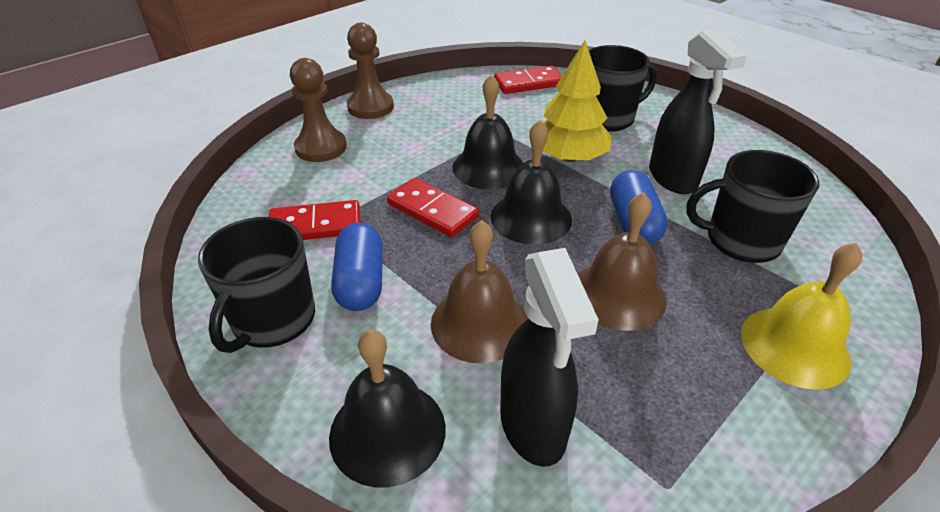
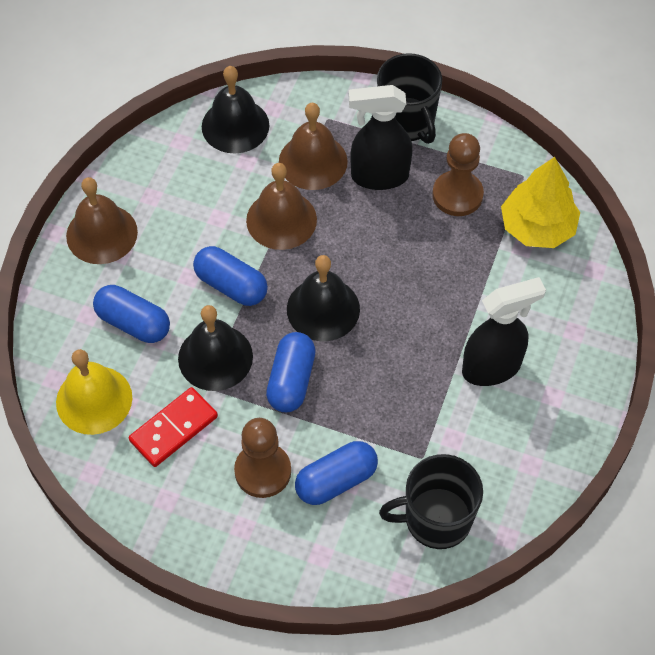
black mug: [198,217,315,353] [589,45,657,132] [686,150,819,263] = 3 -> [377,53,442,144] [379,454,483,549] = 2
blue capsule: [331,223,383,311] [610,170,668,244] = 2 -> [93,285,170,343] [193,246,268,306] [266,332,316,412] [295,441,378,505] = 4
brown bell: [431,220,528,364] [578,192,667,331] = 2 -> [66,177,138,264] [246,163,317,250] [279,103,348,190] = 3
red domino: [269,200,361,240] [387,178,479,237] [494,66,562,94] = 3 -> [129,387,218,467] = 1

